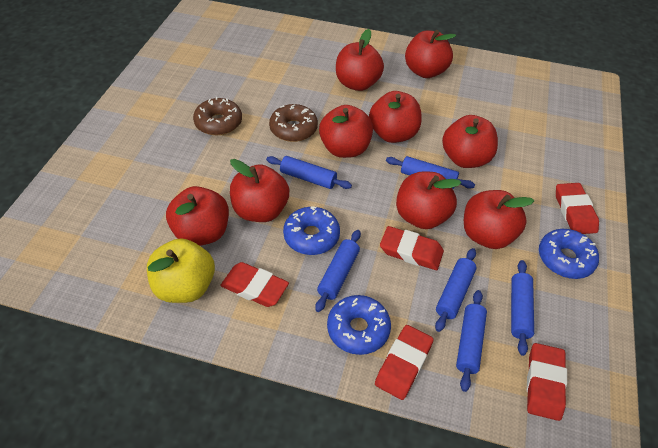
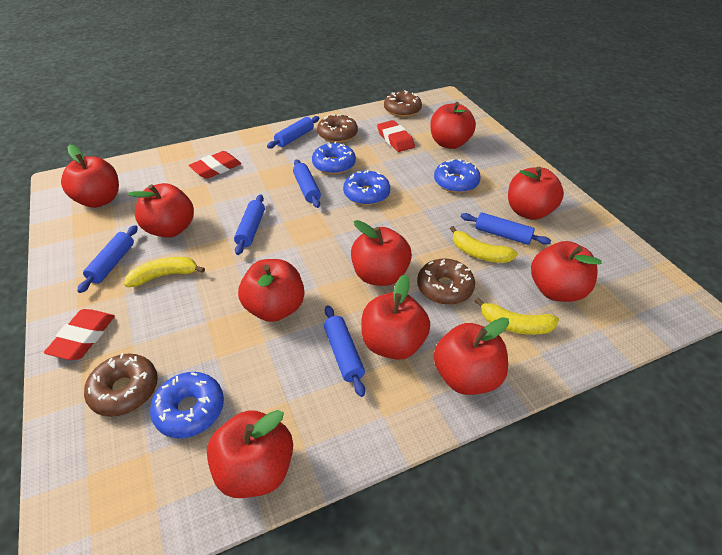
blue donut: [283,206,340,255] [327,295,391,355] [539,229,599,279] = 3 -> [150,372,224,438] [312,141,356,174] [343,170,390,205] [434,159,481,193] = 4
brown donut: [193,97,242,135] [269,104,318,142] = 2 -> [84,353,158,417] [317,114,358,143] [384,90,422,117] [417,259,475,305] = 4
red apple: [166,186,229,246] [230,159,289,222] [319,105,373,158] [336,29,384,91] [369,91,421,143] [396,172,461,229] [405,30,456,78] [442,115,498,168] [464,190,534,249] = 9 -> [61,145,119,208] [128,183,194,238] [207,410,293,498] [238,259,305,322] [351,220,412,286] [361,274,430,360] [430,102,476,149] [434,317,509,395] [508,167,564,220] [531,241,602,302] = 10
red eraser: [221,262,289,307] [375,325,434,400] [380,226,444,270] [527,343,567,421] [556,183,599,234] = 5 -> [44,309,115,360] [189,151,241,179] [377,120,415,152] = 3
yellow apple: [147,238,215,303] = 1 -> none = 0
yellow banana: none = 0 -> [124,257,205,287] [450,226,518,263] [475,298,559,335] = 3

